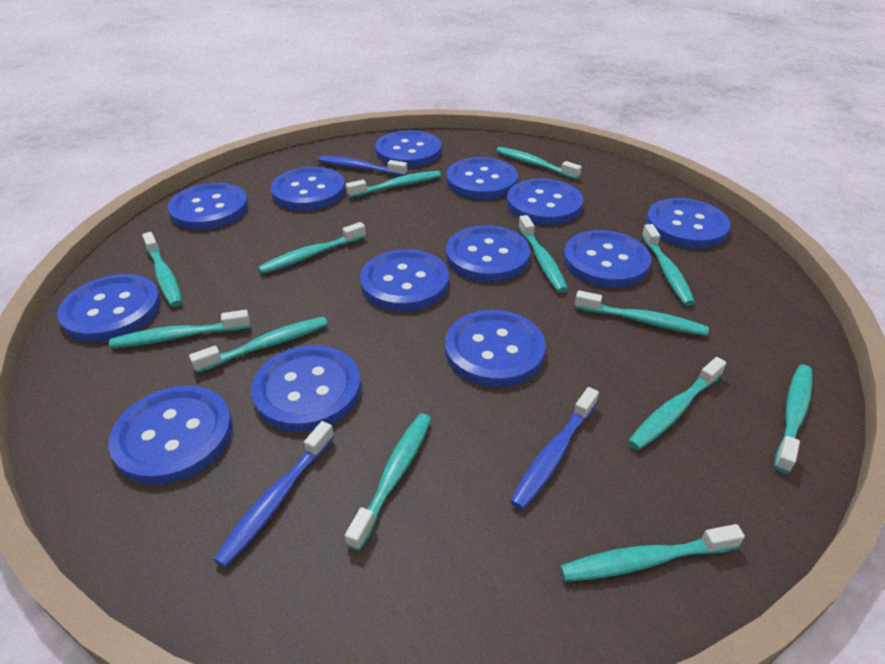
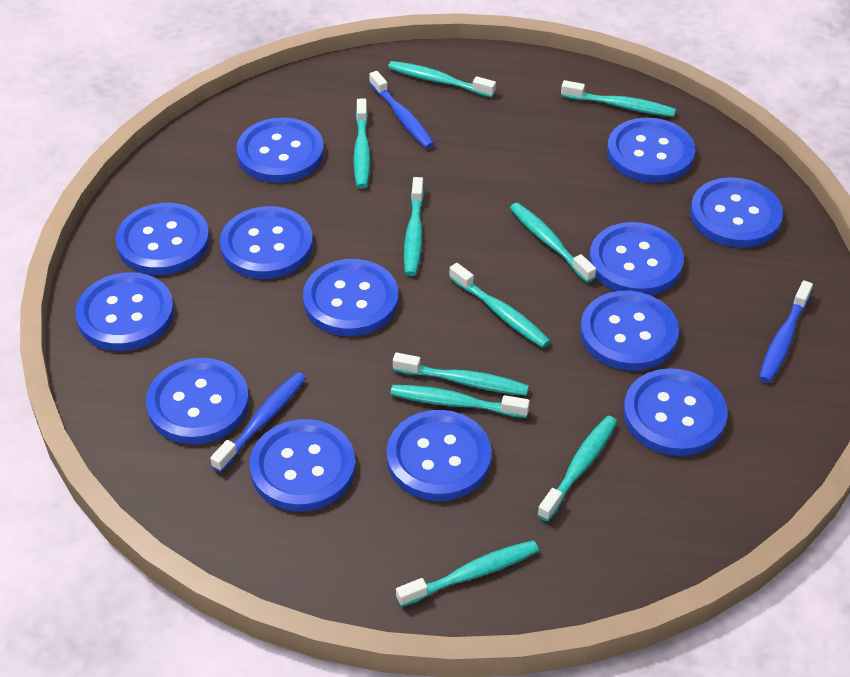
turquoise toothbrush: [109,310,250,348] [142,232,182,307] [189,317,328,373] [258,222,366,274] [345,413,431,551] [346,171,441,198] [496,147,582,180] [518,215,568,293] [560,524,745,582] [575,290,709,336] [628,357,726,450] [642,224,695,306] [774,364,813,474] = 13 -> [353,99,370,188] [388,61,496,97] [390,385,530,418] [393,353,529,396] [396,540,539,607] [404,177,424,276] [449,263,550,348] [510,203,596,283] [537,416,617,522] [561,80,676,117] = 10

